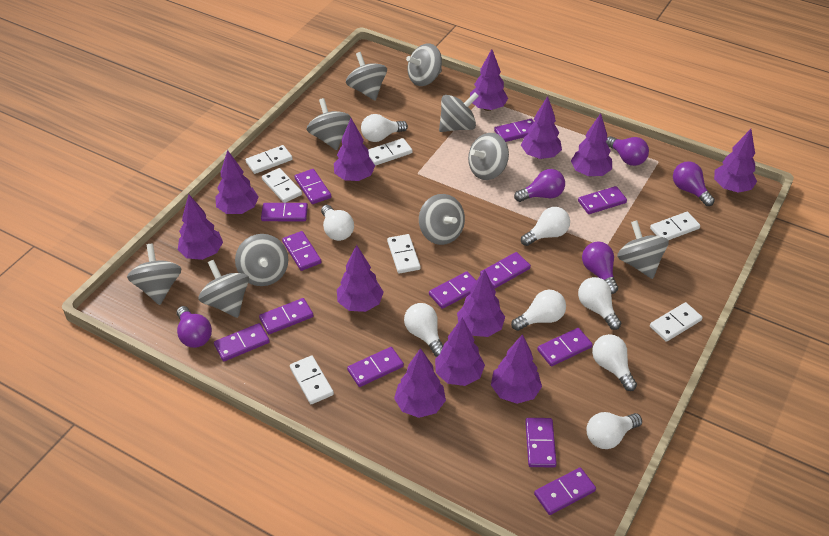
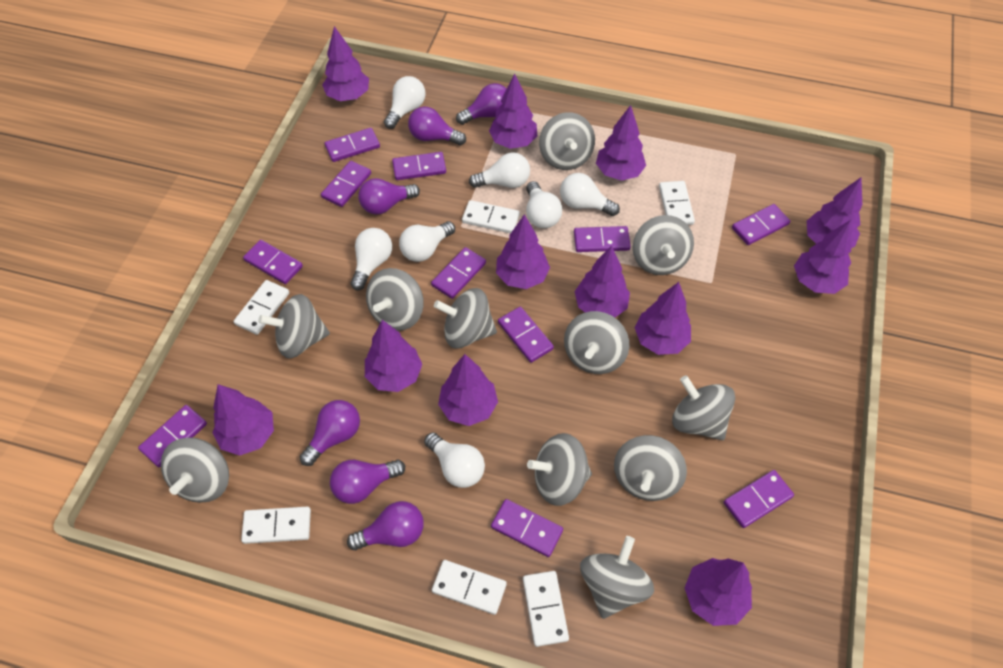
grey spinning top: [127,243,182,305] [198,260,249,318] [235,234,288,286] [307,98,351,150] [346,52,387,100] [406,43,442,86] [419,194,465,245] [439,92,479,132] [468,133,509,180] [617,220,669,279] = 10 -> [161,437,229,503] [258,294,330,358] [366,268,424,331] [434,288,497,348] [527,433,592,506] [539,112,595,170] [564,311,629,374] [580,536,654,619] [614,435,687,501] [633,215,694,275] [672,375,735,440] = 11
purple domino: [214,323,270,361] [259,298,313,334] [261,203,308,221] [282,231,321,271] [295,169,331,204] [347,347,404,387] [429,272,476,309] [480,252,531,289] [494,119,534,142] [525,418,557,468] [534,467,596,515] [537,328,593,366] [578,186,627,214] = 13 -> [138,405,207,467] [243,240,303,284] [321,161,371,207] [325,128,380,162] [392,152,446,180] [431,247,486,299] [491,499,563,557] [498,307,554,363] [574,226,631,252] [724,470,794,528] [732,204,790,245] = 11
purple light bulb: [177,306,212,348] [514,169,565,202] [582,242,618,294] [606,136,649,166] [673,161,715,206] = 5 -> [300,400,360,466] [330,460,405,504] [347,501,424,550] [358,178,420,215] [408,107,466,145] [456,83,507,125] = 6
white domino: [246,145,293,174] [262,168,302,203] [290,356,334,404] [368,138,412,166] [387,234,421,274] [650,212,700,240] [650,302,702,342] = 7 -> [234,280,289,335] [241,507,311,544] [432,560,507,615] [462,200,520,234] [523,571,569,647] [659,181,695,225] = 6
white light bulb: [321,205,354,241] [361,114,408,142] [404,303,444,357] [511,290,566,331] [521,207,570,246] [578,277,621,330] [587,412,642,449] [592,334,637,391] = 8 -> [351,228,392,290] [384,76,426,129] [399,221,455,262] [424,432,485,488] [469,152,530,188] [526,181,562,228] [560,173,620,216] = 7

